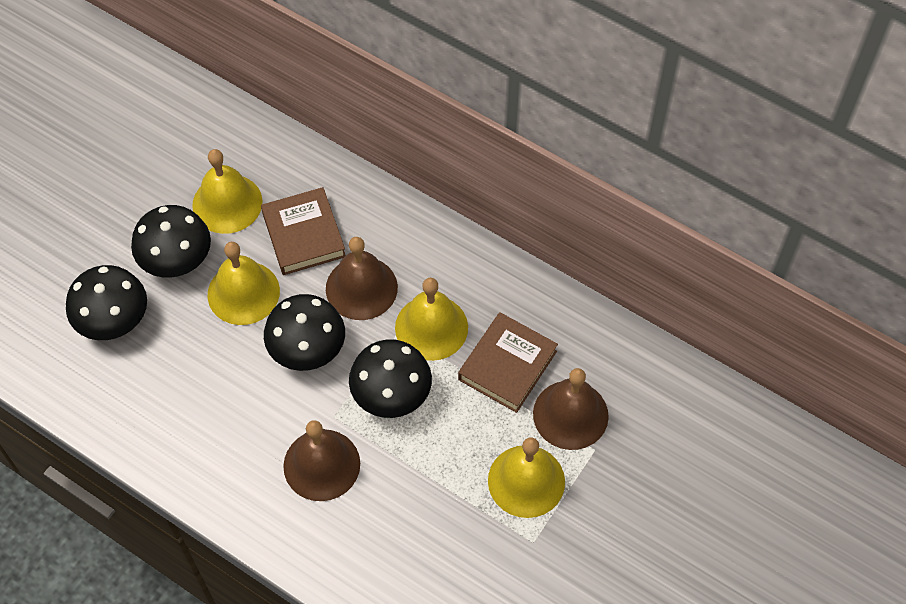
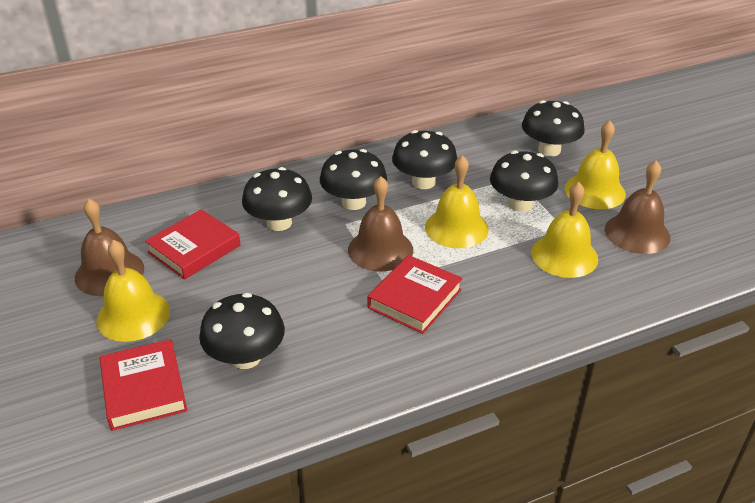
black mushroom: [66,265,147,340] [131,205,211,278] [264,294,345,371] [349,339,432,418] = 4 -> [199,293,285,369] [242,167,312,231] [320,149,387,210] [392,130,457,189] [490,151,558,212] [522,100,585,157] = 6
brown book: [261,187,346,275] [458,312,558,413] = 2 -> none = 0
red book: none = 0 -> [100,339,187,431] [145,209,241,280] [367,255,463,334] = 3

